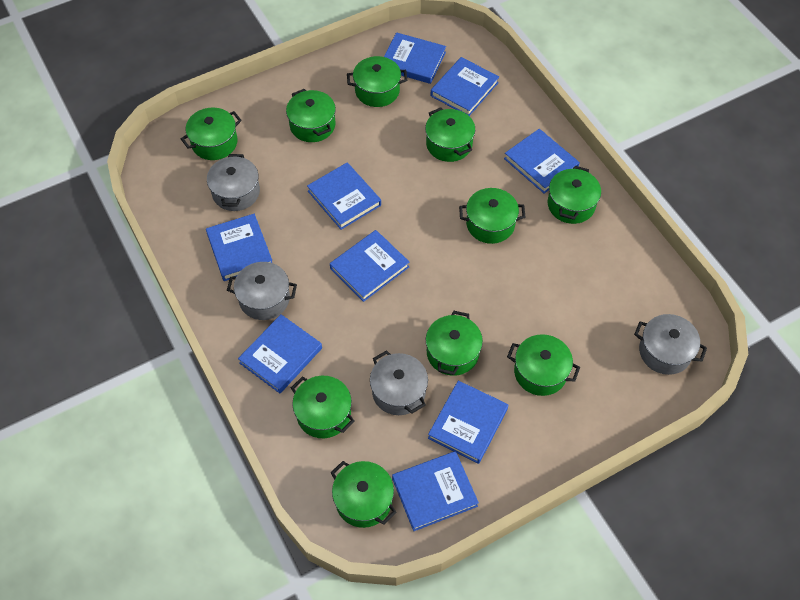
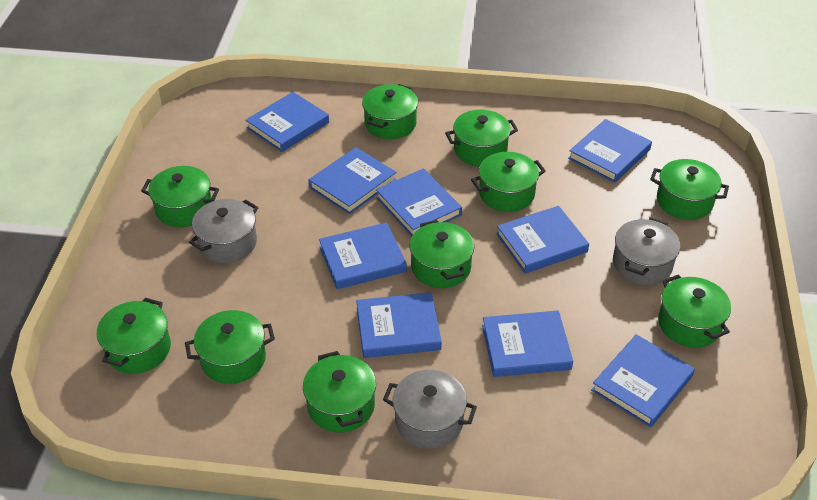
grey pot: [207,154,260,211] [227,262,297,320] [370,350,428,415] [634,314,707,375] = 4 -> [189,199,259,263] [383,370,477,449] [613,218,680,285] = 3

